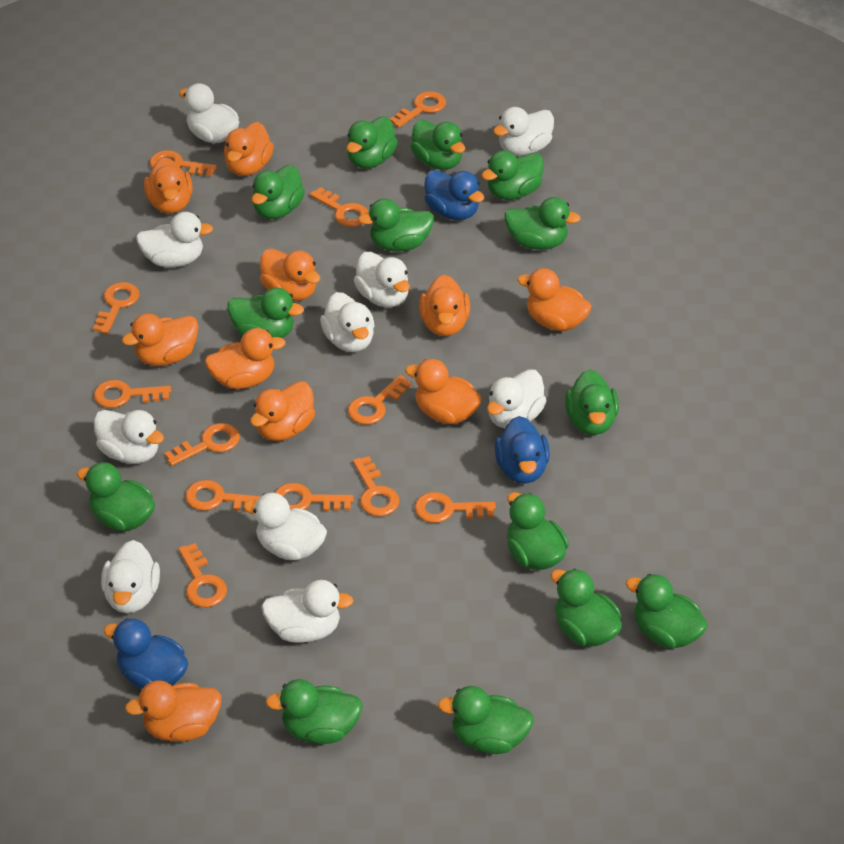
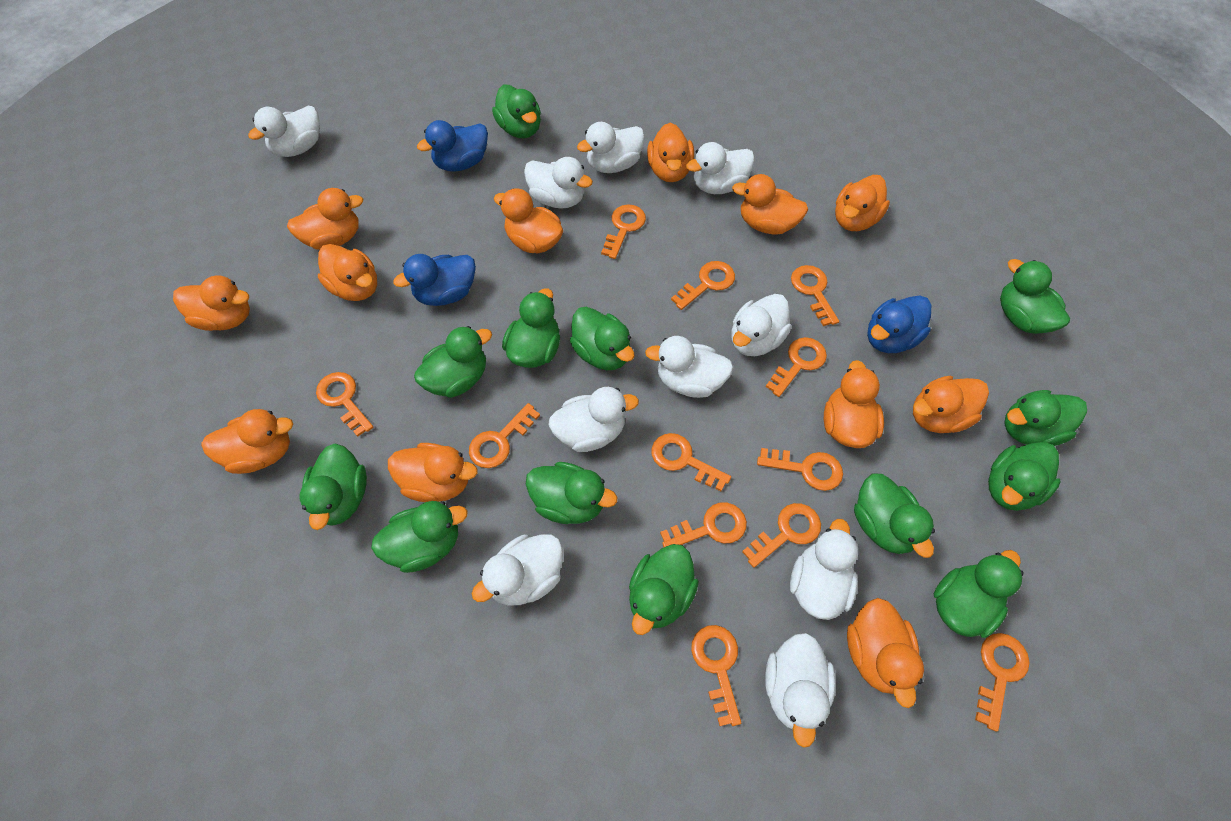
green duck: [77,462,155,531] [227,288,304,338] [251,165,305,219] [266,679,363,744] [347,116,398,169] [358,198,434,252] [410,120,465,170] [438,686,534,754] [481,150,544,200] [504,197,581,250] [507,492,569,570] [551,569,622,646] [565,369,619,435] [626,574,708,648] = 14 -> [300,443,367,530] [371,501,468,573] [414,326,492,398] [492,84,541,138] [502,288,560,368] [526,462,617,524] [570,307,634,370] [629,544,699,635] [854,474,935,558] [934,550,1024,638] [988,442,1061,511] [1000,259,1070,334] [1004,390,1087,446] = 13
orange duck: [122,313,198,366] [125,680,222,742] [144,157,193,214] [205,328,286,389] [224,122,274,176] [250,381,315,441] [260,248,320,301] [405,359,482,424] [419,275,470,336] [517,268,592,331] = 10 -> [173,275,250,331] [201,409,293,474] [287,188,363,250] [318,244,377,301] [388,443,478,502] [494,188,563,254] [647,123,694,182] [732,174,808,235] [824,360,884,448] [835,175,890,231] [847,598,924,708] [913,376,989,433] = 12

